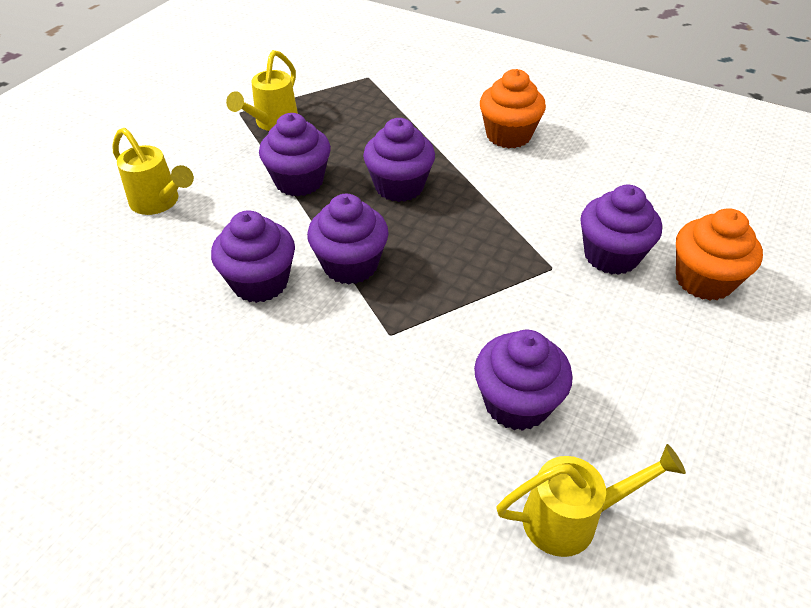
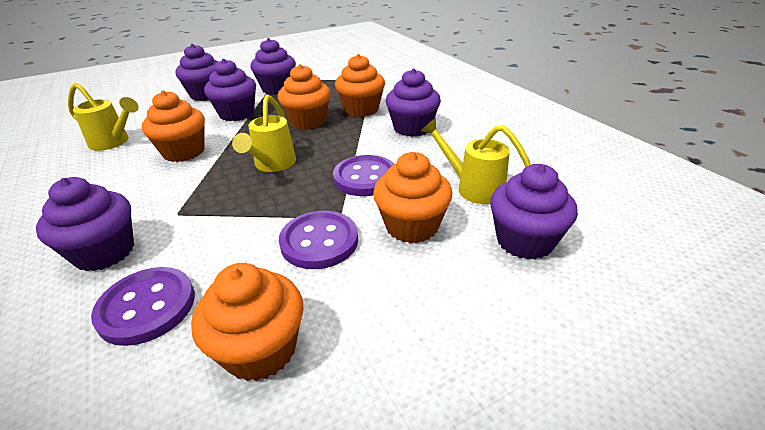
orange cupcake: [480,69,546,148] [676,208,763,300] = 2 -> [142,90,205,162] [191,263,303,381] [278,64,331,130] [335,54,385,117] [373,152,452,243] = 5
purple button: none = 0 -> [91,267,195,346] [279,211,358,269] [333,155,394,196] = 3

